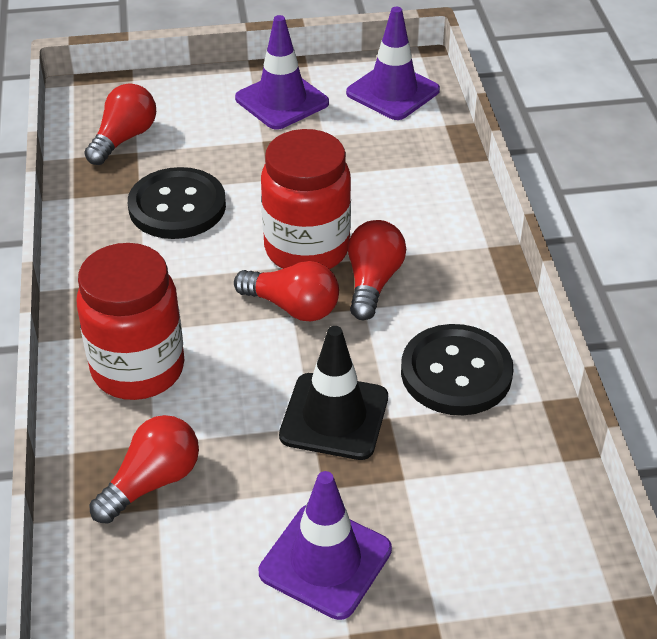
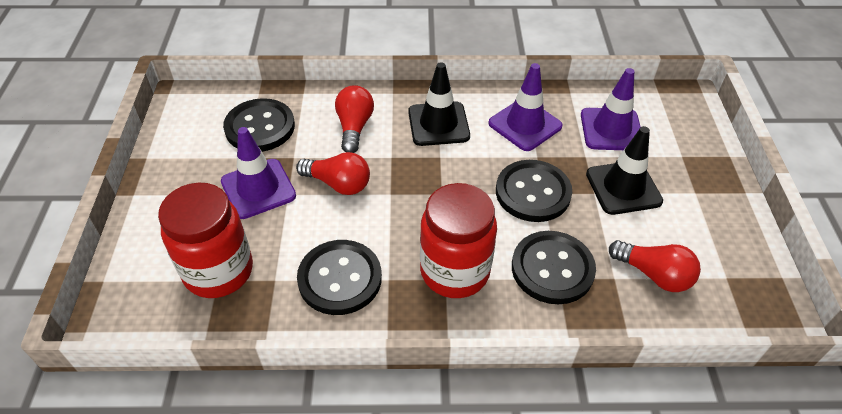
black button: [128,167,226,239] [401,324,514,415] = 2 -> [223,98,295,152] [297,240,382,315] [496,160,572,222] [512,231,596,304] = 4
black traffic cone: [279,326,388,460] = 1 -> [408,62,470,146] [586,126,663,215] = 2
red light bulb: [84,83,156,165] [89,415,199,524] [234,261,339,322] [348,220,406,320] = 4 -> [296,152,370,195] [335,85,374,153] [609,240,701,292] = 3

